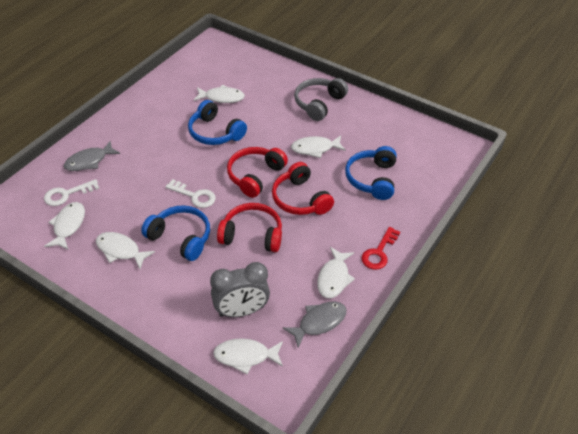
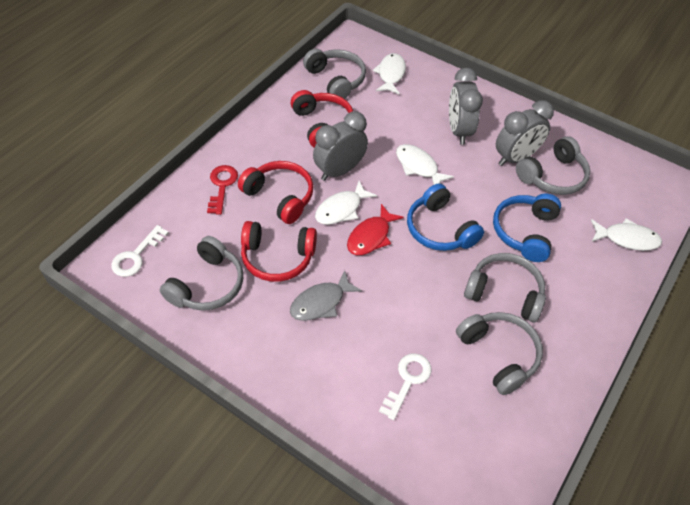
blue headphones: [141,205,210,261] [188,100,247,145] [345,146,397,200] = 3 -> [407,183,484,251] [493,194,561,262] = 2
grey clock: [210,262,270,317] = 1 -> [313,112,368,181] [449,68,483,145] [496,100,554,166] = 3
grey fish: [64,141,120,171] [283,301,347,348] = 2 -> [290,270,362,321] = 1
grey headphones: [294,78,348,121] = 1 -> [160,236,243,311] [303,49,366,99] [456,312,543,395] [464,253,546,322] [516,136,590,195] = 5
red fish: none = 0 -> [347,204,404,255] = 1
white fish: [44,202,85,250] [96,232,155,269] [194,85,245,103] [213,338,283,374] [291,136,346,158] [317,247,355,298] = 6 -> [315,181,377,225] [373,53,406,95] [396,144,454,185] [591,219,662,251] = 4

